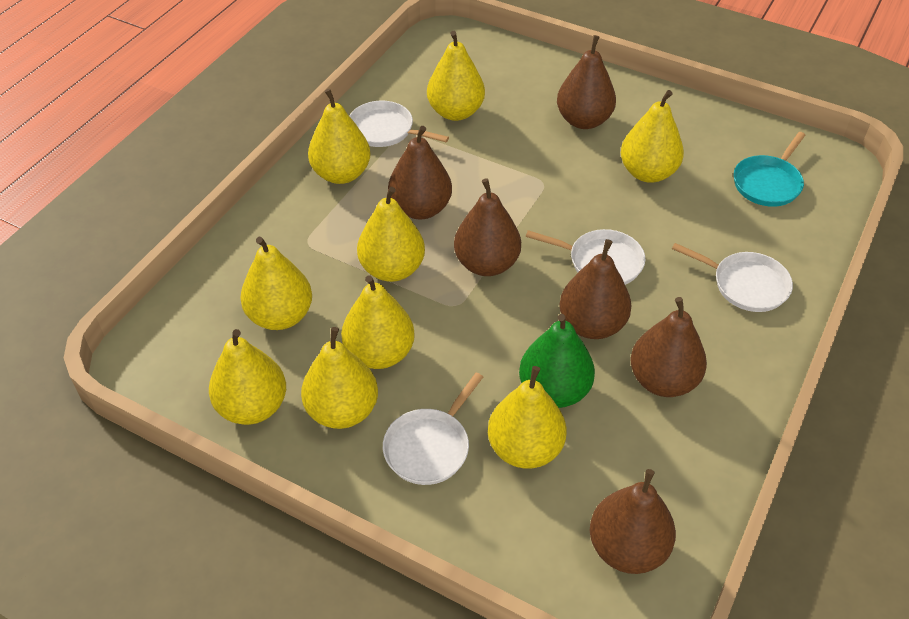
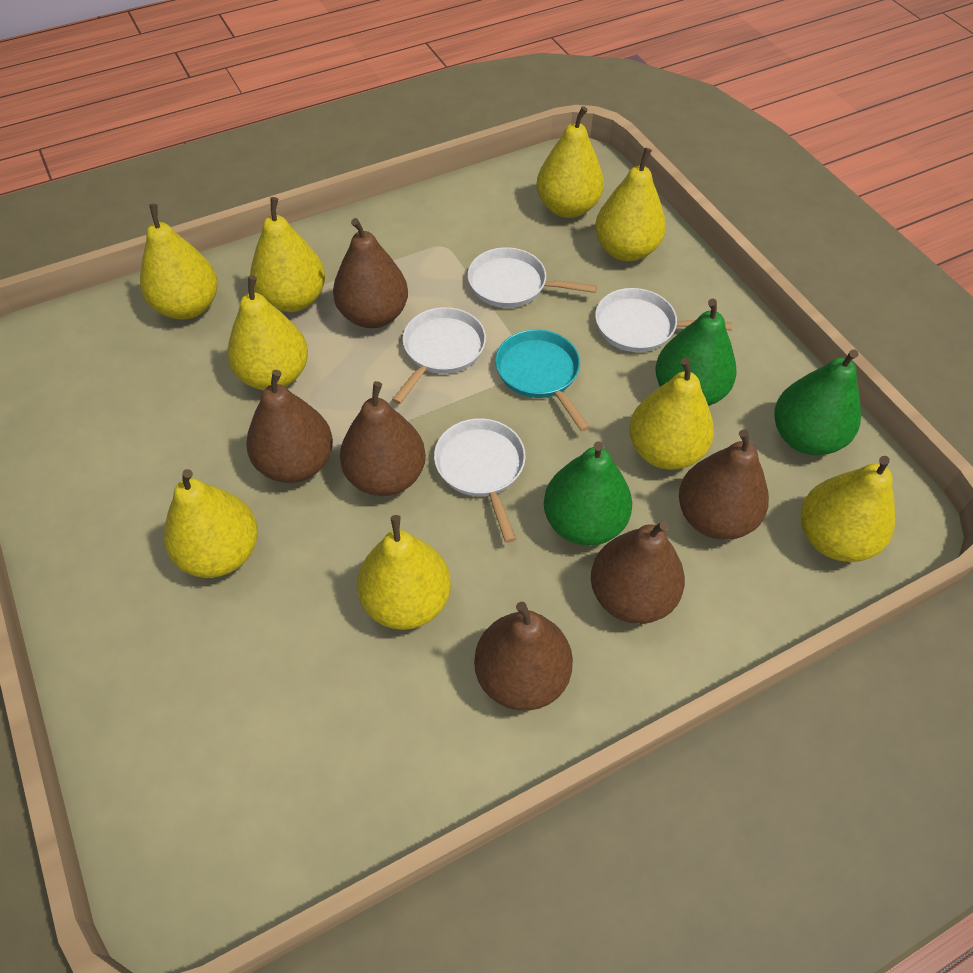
green pear: [519,314,595,408] = 1 -> [544,442,632,546] [655,299,737,406] [774,349,861,455] = 3

